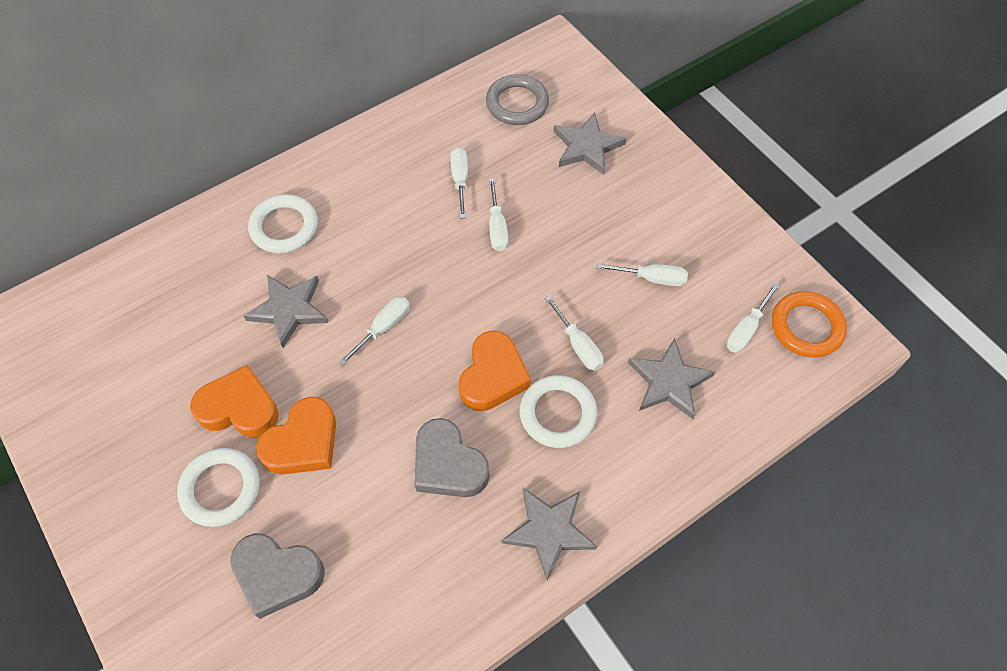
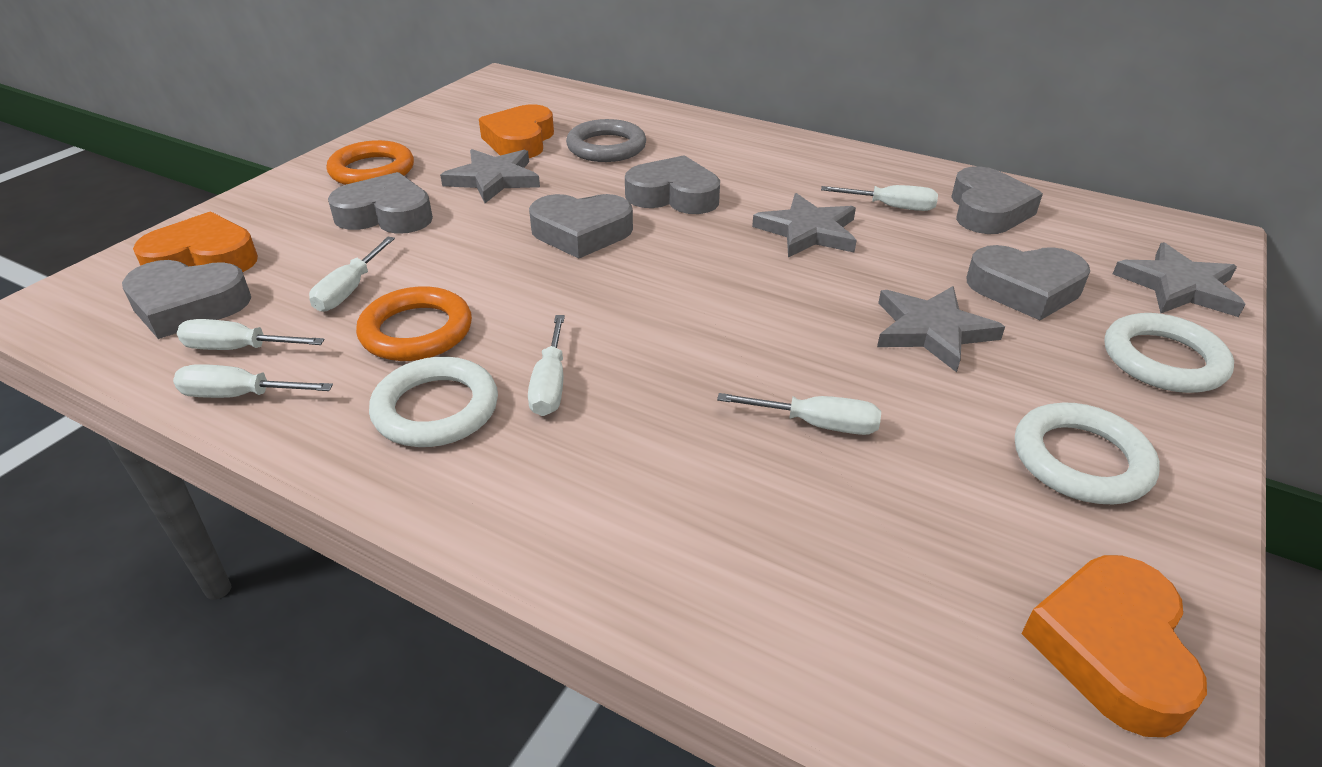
grey heart: [230,533,325,619] [415,418,490,497] = 2 -> [122,260,251,339] [328,172,433,234] [529,194,633,259] [625,155,720,214] [951,166,1043,234] [967,245,1090,320] = 6
orange ring: [772,291,847,358] = 1 -> [327,140,414,185] [356,286,472,361] = 2

